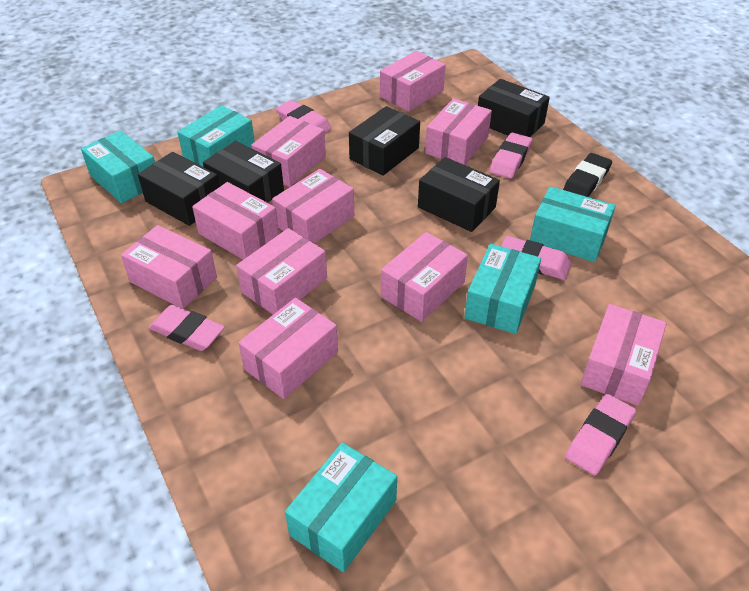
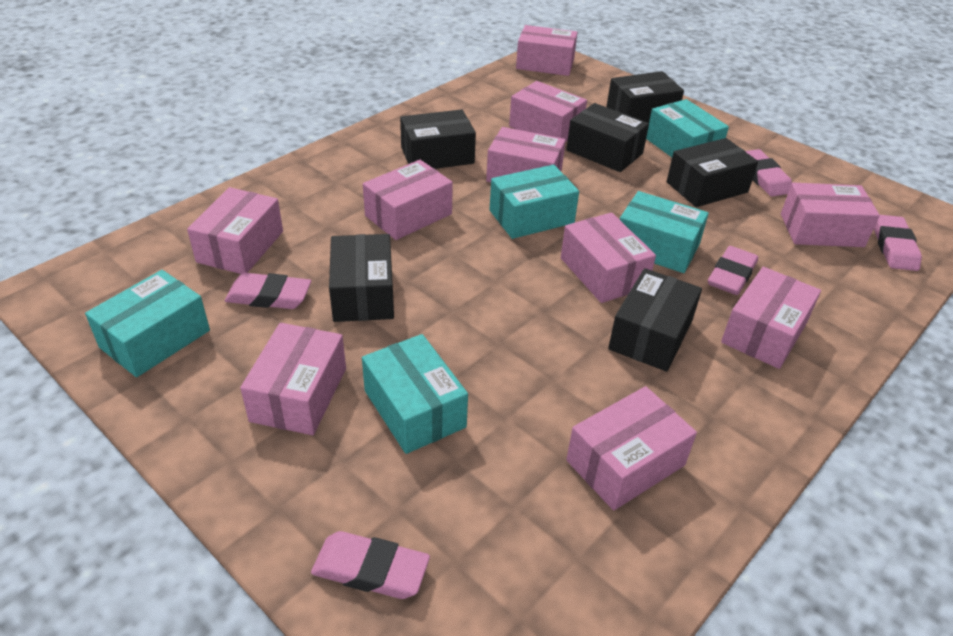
black box: [138,152,220,226] [203,141,284,203] [349,106,420,176] [418,157,500,232] [478,79,550,137] = 5 -> [329,234,394,322] [400,109,476,169] [566,103,649,172] [606,71,684,123] [608,268,702,372] [667,138,758,207] = 6
black eraser: [563,153,612,197] = 1 -> none = 0

